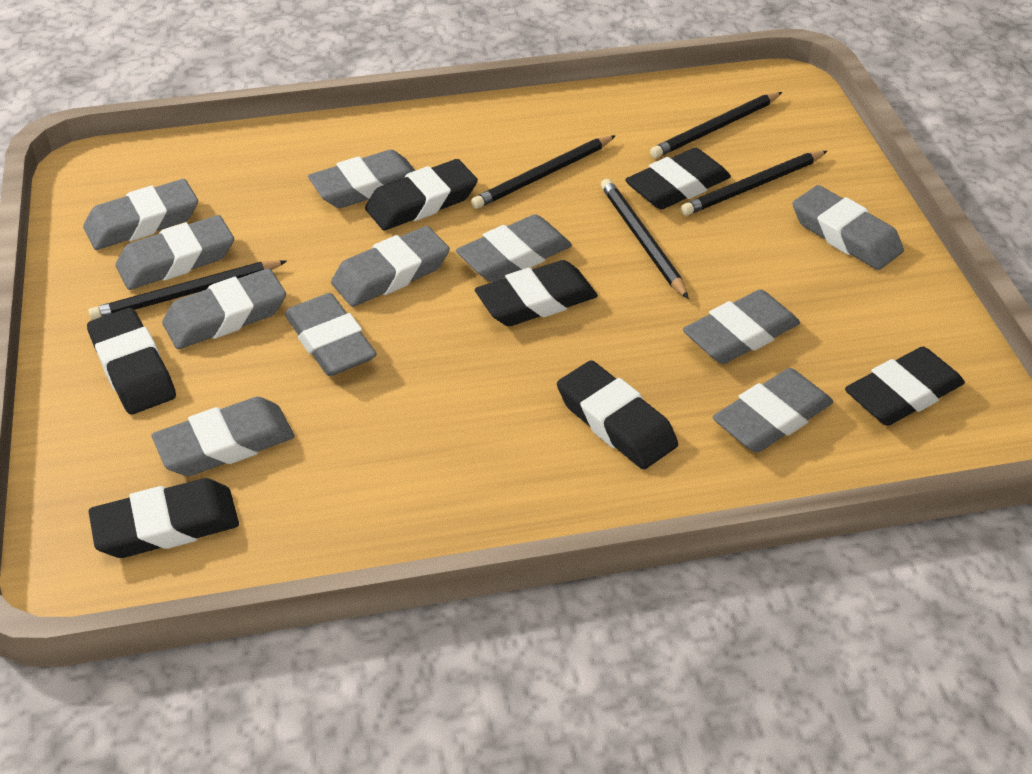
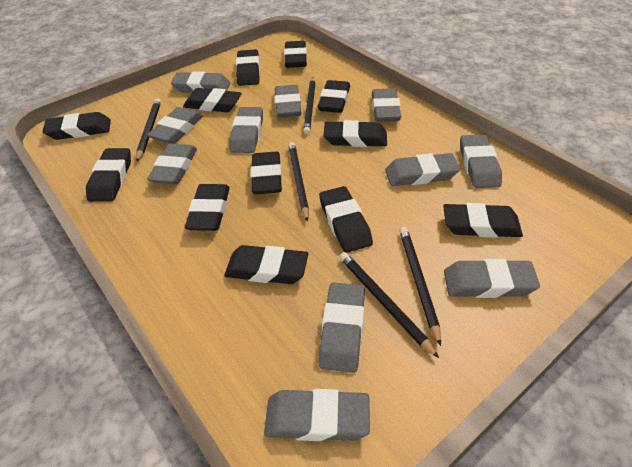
black eraser: [87,308,176,414] [88,478,239,558] [365,159,478,230] [475,260,598,326] [557,360,678,469] [625,148,731,210] [845,347,965,426] = 7 -> [42,112,111,140] [86,148,131,202] [183,88,242,112] [185,184,230,231] [224,245,308,284] [236,49,260,86] [251,151,282,194] [284,41,307,68] [318,80,350,113] [319,186,373,253] [323,120,387,147] [443,203,523,238] = 12

